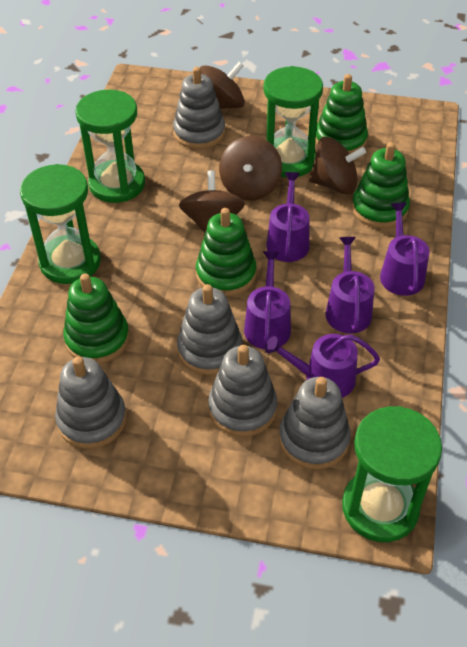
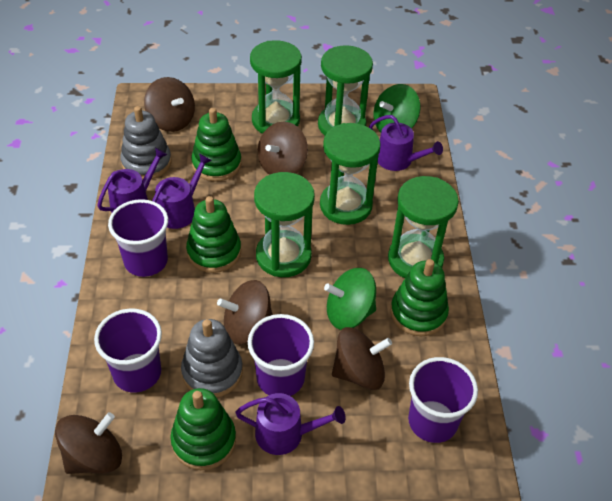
brown spinning top: [179,170,245,233] [200,62,245,109] [219,136,282,200] [309,137,366,194] = 4 -> [55,412,122,474] [144,77,195,132] [217,280,273,344] [258,122,308,175] [332,327,392,390] = 5
green hourglass: [20,164,101,284] [75,90,145,203] [263,66,323,178] [342,406,442,542] = 4 -> [250,40,302,133] [254,172,315,277] [318,45,373,136] [320,123,380,225] [388,176,459,278] = 5
green spinning top: none = 0 -> [324,268,376,330] [374,84,420,132] = 2
grey stacking toy: [55,356,127,449] [173,67,225,149] [177,284,242,375] [208,345,277,437] [279,377,351,469] = 5 -> [120,106,171,180] [181,319,243,397] = 2
purple cup: none = 0 -> [94,308,162,392] [108,199,168,277] [248,314,314,396] [408,357,478,443] = 4
purple watering can: [244,251,291,349] [265,334,380,398] [266,172,310,262] [326,237,374,333] [380,203,430,296] = 5 -> [97,148,167,212] [152,154,212,229] [235,393,346,455] [369,115,443,171] = 4

